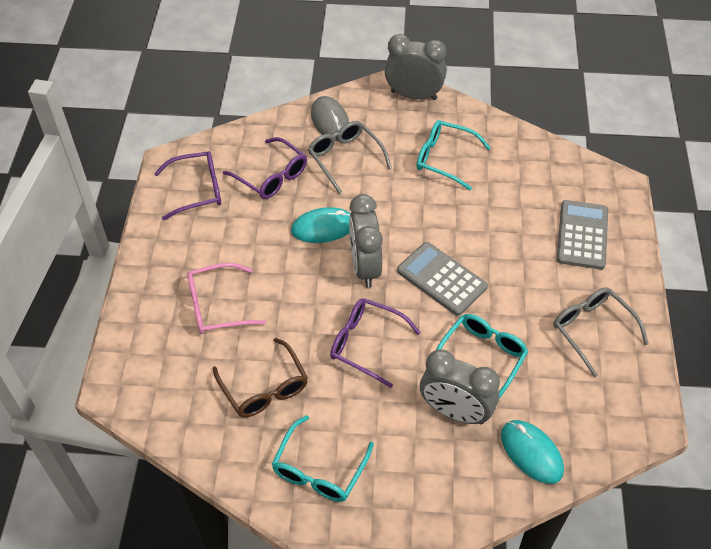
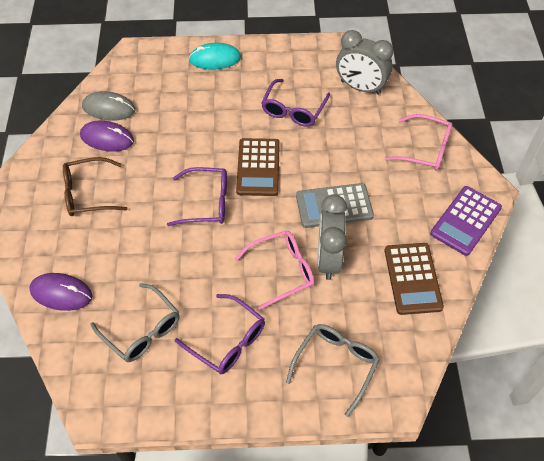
brown calculator: none = 0 -> [236,138,280,196] [385,243,444,315] = 2
grey calculator: [397,242,488,316] [557,200,608,269] = 2 -> [296,183,374,228] = 1
grey clock: [349,194,383,287] [384,34,447,100] [420,349,500,424] = 3 -> [318,194,347,280] [336,30,393,95] = 2
pink glasses: [187,263,266,334] = 1 -> [235,230,314,310] [385,114,452,171] = 2
purple calculator: none = 0 -> [430,186,502,256] = 1
purple mouse: none = 0 -> [29,273,93,311] [80,120,134,152] = 2
turquoise glasses: [271,415,374,502] [417,120,491,190] [436,314,528,399] = 3 -> none = 0
turquoise mouse: [291,207,351,243] [501,420,564,484] = 2 -> [189,43,241,70] = 1

